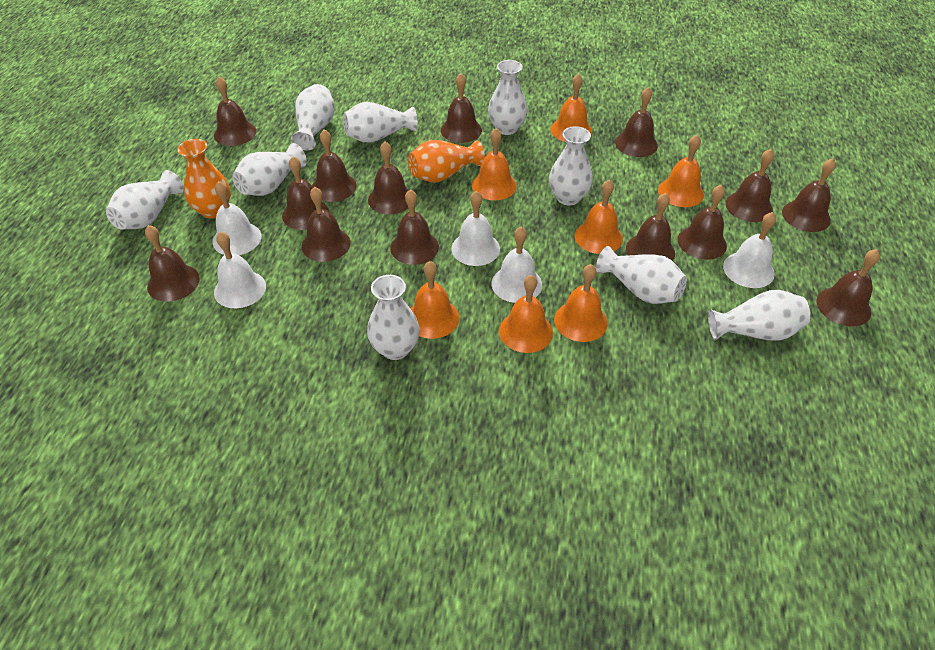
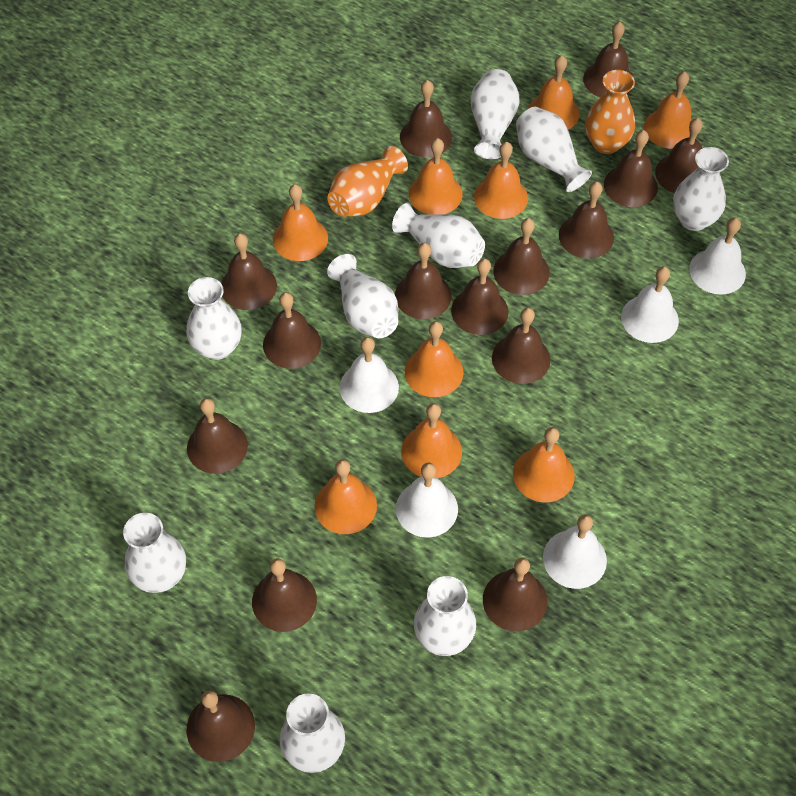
brown bell: [145,225,200,302] [214,77,256,146] [282,156,329,230] [302,187,350,262] [312,129,357,202] [368,142,409,214] [390,189,439,265] [441,74,482,143] [615,87,658,157] [626,193,675,261] [678,185,727,260] [725,149,774,222] [782,158,836,232] [816,249,880,326] = 14 -> [187,398,248,474] [187,690,255,762] [221,233,277,310] [252,558,317,632] [263,292,321,369] [395,243,451,319] [400,80,452,157] [451,258,509,335] [483,558,548,631] [492,308,550,384] [494,218,550,295] [559,182,614,259] [583,22,634,97] [604,130,658,207] [655,118,703,193] = 15
orange bell: [410,261,459,339] [472,128,517,200] [499,275,553,353] [551,73,592,142] [554,264,608,342] [575,179,623,254] [658,135,704,207] = 7 -> [273,184,328,261] [315,459,377,534] [401,403,462,478] [405,321,463,397] [409,138,463,215] [474,142,528,219] [513,427,575,503] [528,55,580,130] [644,71,692,149] = 9

